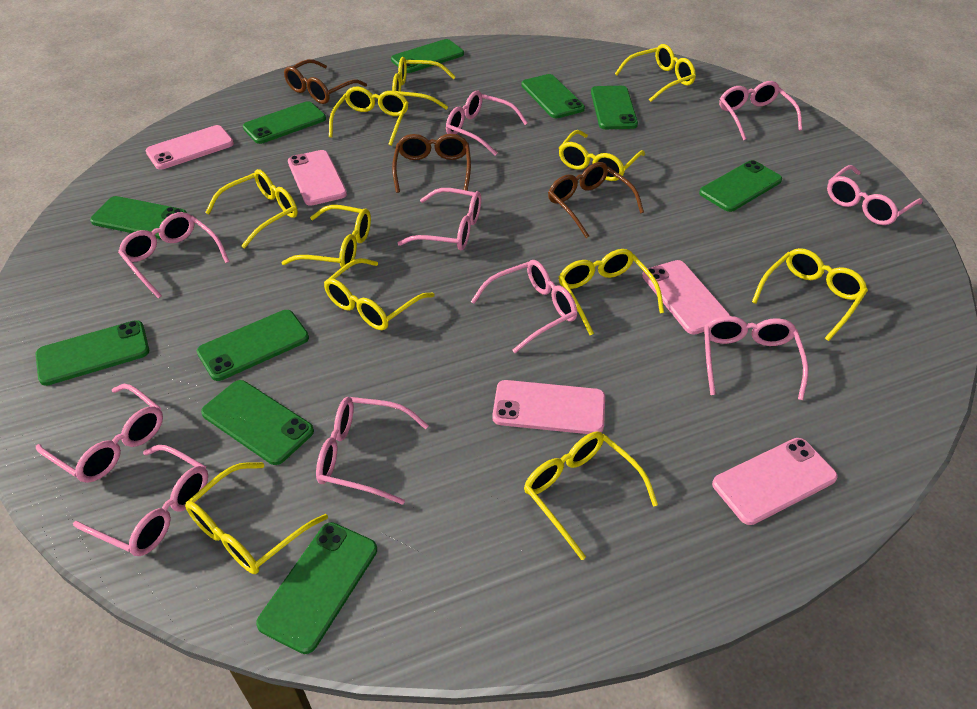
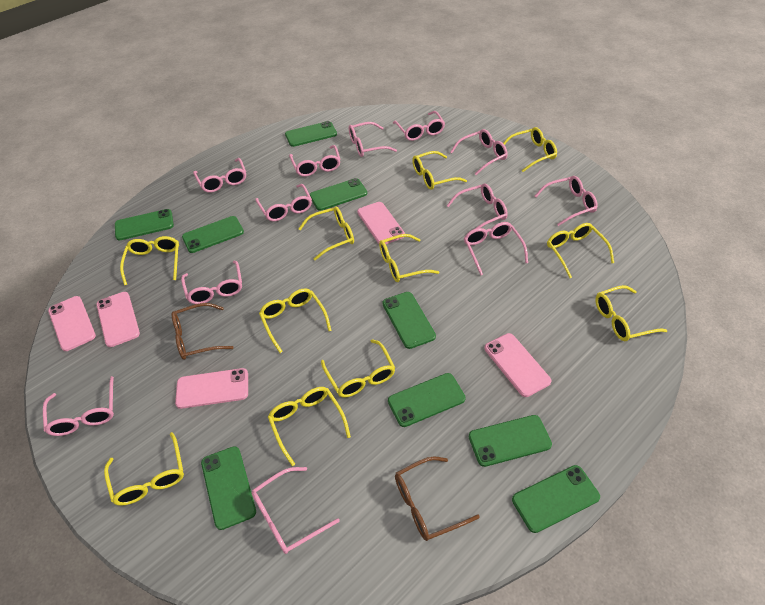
brown glasses: [284,59,367,104] [392,134,471,193] [548,162,644,238] = 3 -> [171,303,233,360] [395,457,480,541] = 2
green phone: [36,320,149,386] [90,196,187,239] [197,310,309,381] [201,380,314,465] [243,101,326,144] [256,522,377,654] [391,39,464,73] [521,74,585,118] [591,86,638,129] [699,160,782,212] = 10 -> [115,209,174,240] [182,216,244,253] [201,446,256,530] [285,121,337,147] [310,178,367,211] [382,292,436,349] [388,373,466,427] [469,415,552,467] [512,465,600,533] = 9
pink glasses: [36,384,163,483] [73,445,208,556] [118,212,230,299] [316,397,429,505] [398,188,481,250] [446,91,528,156] [471,260,577,353] [704,316,808,400] [719,81,802,140] [827,165,922,225] = 10 -> [43,376,114,436] [181,261,242,304] [193,158,246,193] [252,467,340,554] [255,184,312,221] [289,145,341,177] [349,122,397,157] [393,111,445,141] [447,183,508,229] [450,129,508,175] [464,222,528,275] [535,176,598,226] = 12

